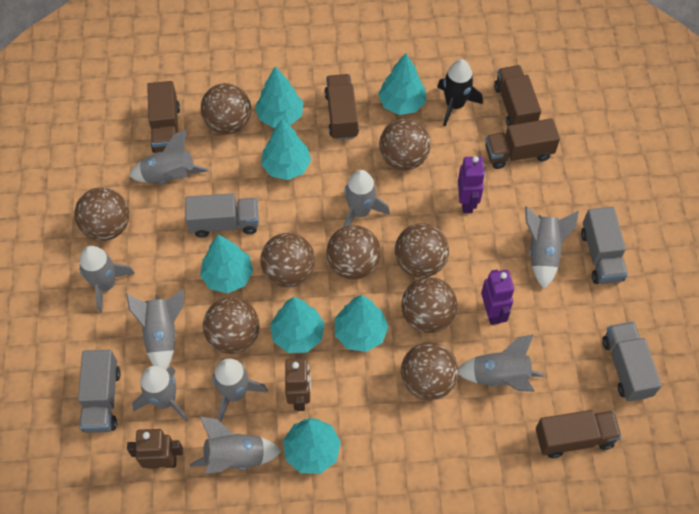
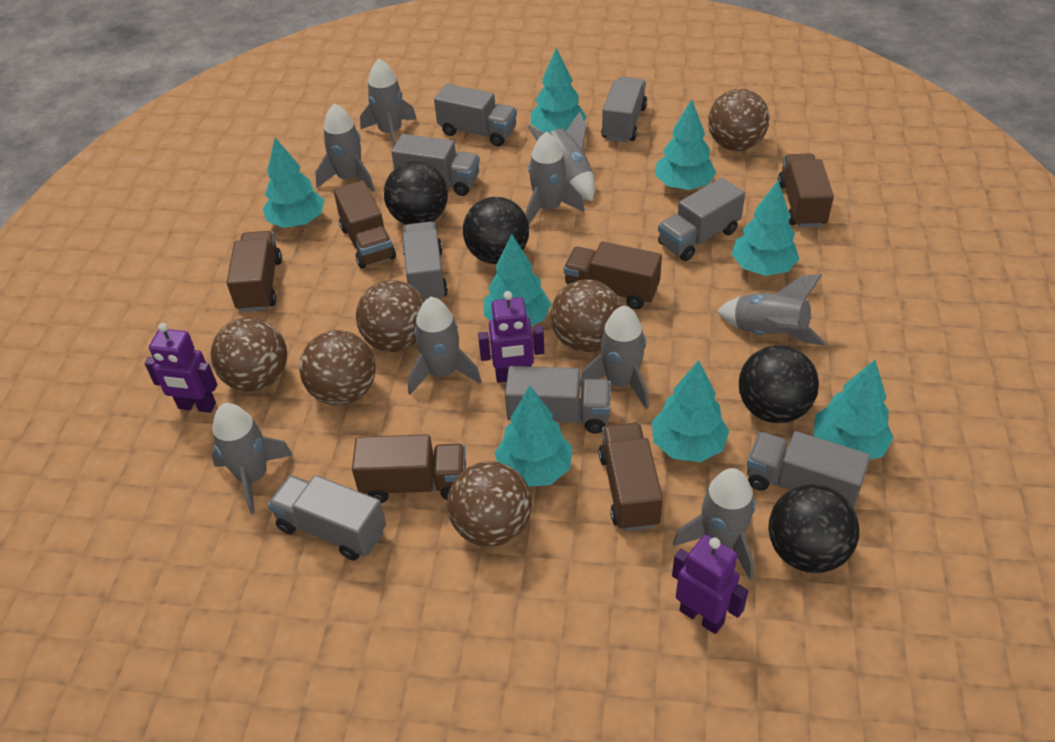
black ball: none = 0 -> [384,161,448,225] [463,197,529,264] [739,345,819,423] [768,484,860,573] = 4
black rocket: [437,59,483,126] = 1 -> none = 0
brown ball: [74,188,129,241] [201,83,251,134] [203,297,260,354] [260,233,315,288] [326,225,381,280] [379,119,431,170] [395,223,449,278] [401,277,457,333] [401,342,459,400] = 9 -> [211,318,287,392] [299,330,376,405] [356,280,425,352] [447,461,532,547] [551,279,622,352] [708,89,770,151] = 6
brown robot: [127,429,183,469] [285,355,311,411] = 2 -> none = 0
brown truck: [147,81,180,153] [324,74,359,140] [485,118,560,169] [494,65,541,126] [536,410,622,458] = 5 -> [227,231,282,312] [333,180,396,269] [352,434,466,503] [564,241,662,309] [599,423,663,531] [778,153,834,228] = 6
grey truck: [78,350,121,433] [185,193,259,238] [581,207,628,284] [602,322,662,401] = 4 -> [268,475,386,560] [391,134,480,196] [402,221,448,300] [434,84,517,146] [505,366,611,434] [601,77,647,142] [658,178,745,261] [747,431,870,508] = 8
purple robot: [458,156,485,213] [481,270,514,325] = 2 -> [145,323,217,413] [478,291,544,383] [672,535,748,634] = 3
turquoise tree: [200,234,253,293] [255,66,304,127] [261,119,311,180] [270,297,325,353] [283,418,341,474] [335,295,389,352] [378,53,426,115] = 7 -> [263,138,324,228] [484,234,551,326] [495,386,572,487] [530,47,587,133] [652,360,729,462] [655,99,716,190] [732,181,799,276] [813,360,893,460] = 8

